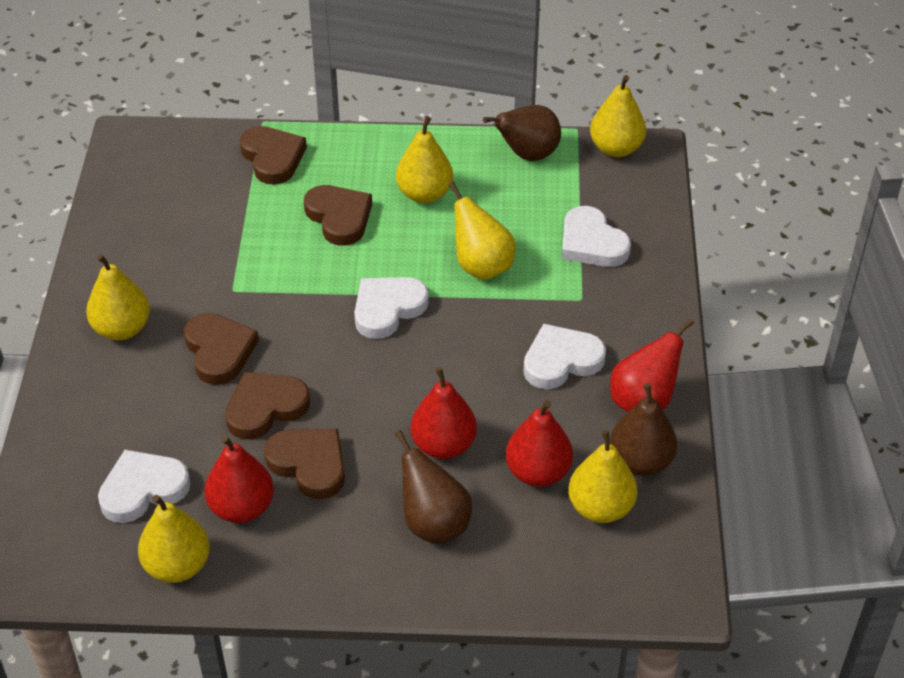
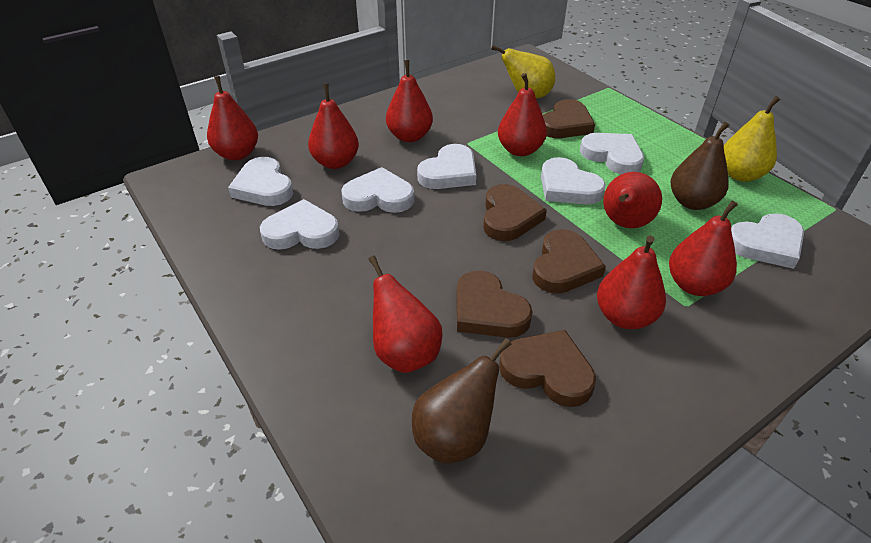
brown pear: [395,430,472,544] [483,105,561,161] [610,383,677,476] = 3 -> [412,338,511,464] [671,122,729,210] = 2
red pear: [204,435,274,523] [410,367,477,459] [505,400,573,487] [610,318,694,412] = 4 -> [207,76,258,160] [308,84,359,169] [369,256,442,373] [386,60,433,142] [498,73,547,156] [597,236,666,329] [603,172,662,228] [669,201,738,296] = 8
white heart: [98,450,191,523] [354,277,429,339] [523,324,606,389] [562,206,631,267] = 4 -> [228,157,293,206] [260,199,339,250] [341,167,414,213] [417,144,476,189] [541,157,606,205] [580,133,644,174] [731,213,804,269] = 7
yellow pear: [86,254,150,340] [138,495,210,583] [396,116,453,203] [448,182,516,280] [568,430,637,523] [590,75,646,157] = 6 -> [491,45,555,99] [724,96,780,182] = 2

